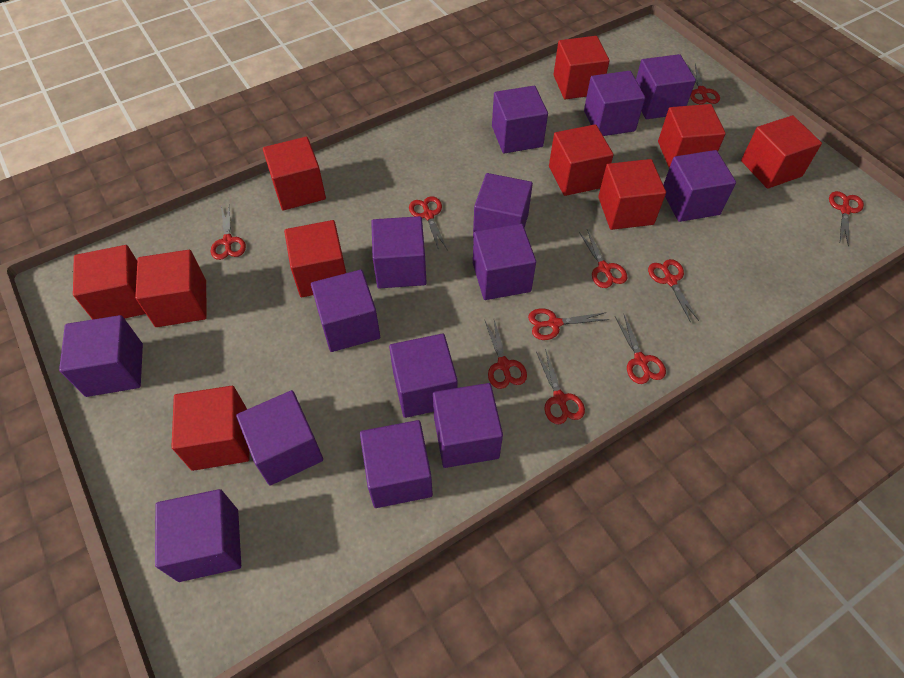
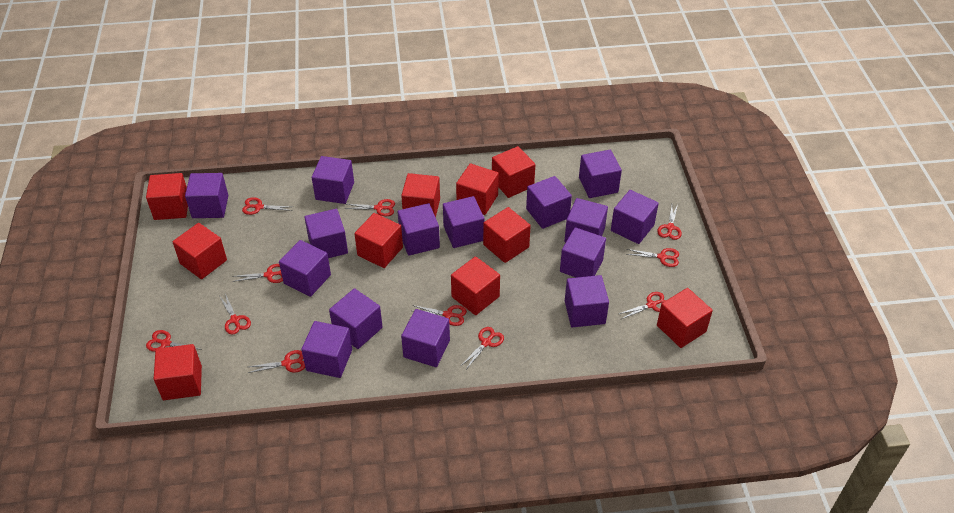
purple cube: [59,315,143,397] [155,489,241,582] [236,390,323,486] [311,270,380,352] [360,420,433,508] [371,216,427,288] [389,334,458,418] [433,383,503,468] [473,173,533,238] [473,224,536,300] [492,86,548,153] [584,71,645,136] [636,54,696,119] [663,150,736,222] = 14 -> [185,173,228,218] [279,240,331,297] [301,321,352,378] [304,209,348,258] [312,156,354,204] [329,288,382,349] [398,203,440,256] [401,309,450,367] [443,196,485,248] [526,176,572,229] [560,227,606,278] [564,198,608,243] [565,275,609,327] [579,150,622,198] [611,190,659,244] = 15
red scissors: [211,204,246,260] [409,196,447,250] [485,320,527,389] [528,309,609,340] [536,349,585,424] [579,230,627,288] [615,315,666,384] [648,259,699,323] [688,64,720,104] [829,191,864,246] = 10 -> [146,330,202,354] [220,293,251,335] [232,264,283,283] [242,197,292,215] [248,350,305,373] [344,199,395,216] [413,305,467,326] [462,327,504,368] [619,292,666,319] [627,248,679,267] [657,204,682,240] = 11

